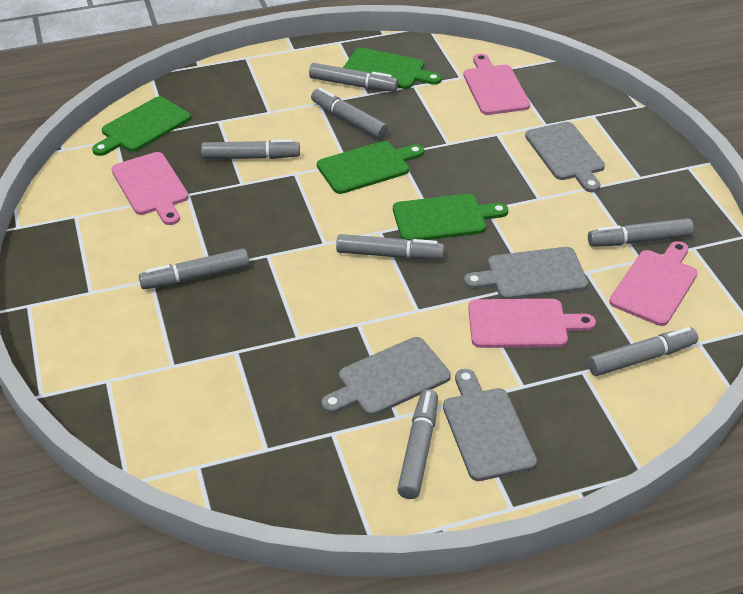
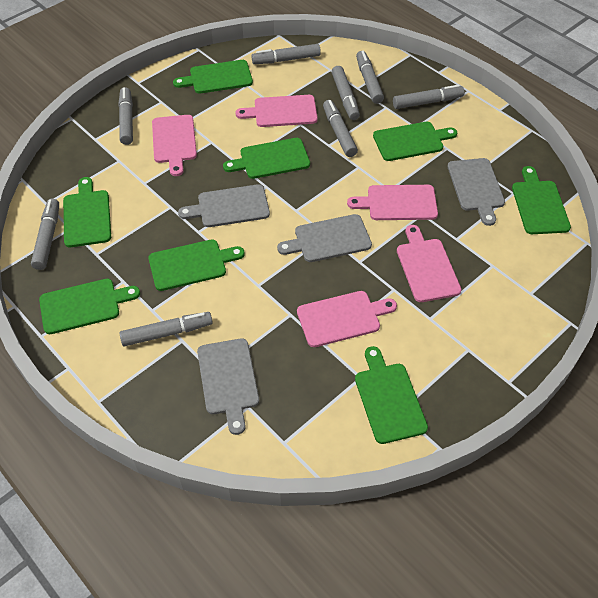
green cutting board: [92,96,191,156] [317,141,424,194] [343,47,442,89] [393,194,508,241] = 4 -> [39,279,140,334] [63,177,111,247] [149,239,245,291] [173,60,253,94] [223,138,310,179] [355,346,428,444] [373,122,457,161] [512,166,571,234] = 8
pink cutting board: [111,152,189,225] [463,54,530,115] [468,299,596,348] [609,241,698,326] = 4 -> [152,115,197,176] [235,95,318,127] [297,291,397,347] [347,185,438,220] [397,225,462,302] = 5

